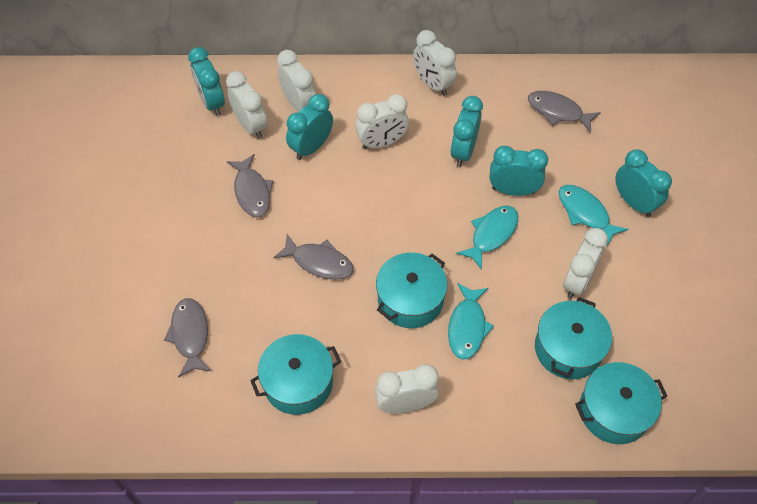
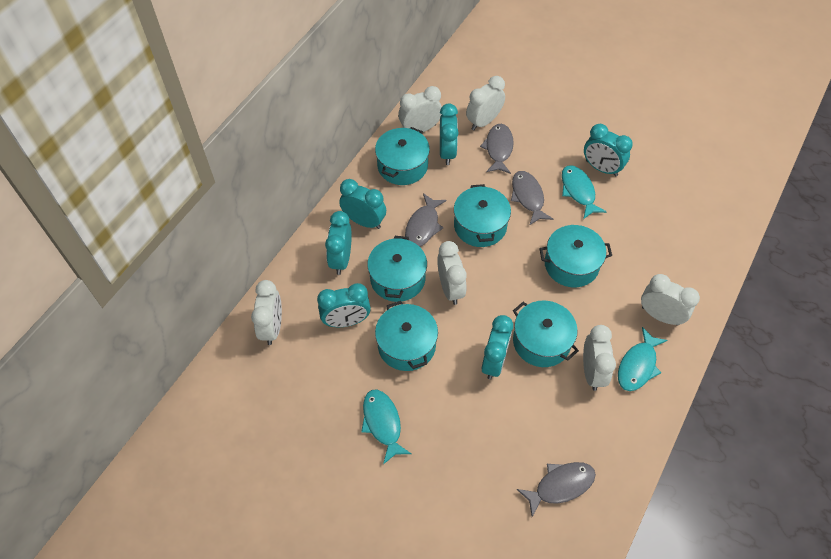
turquoise clock: [188,47,225,116] [286,94,333,160] [450,96,483,167] [490,146,548,196] [615,149,672,217] = 5 -> [317,283,371,327] [325,211,352,275] [339,179,386,229] [440,104,459,165] [482,315,513,380] [584,124,633,176] = 6
turquoise pot: [250,334,341,415] [376,253,447,328] [535,297,612,379] [575,362,667,444] = 4 -> [367,236,427,302] [375,127,430,185] [375,301,438,371] [454,184,511,247] [513,300,579,367] [539,225,612,287] = 6

